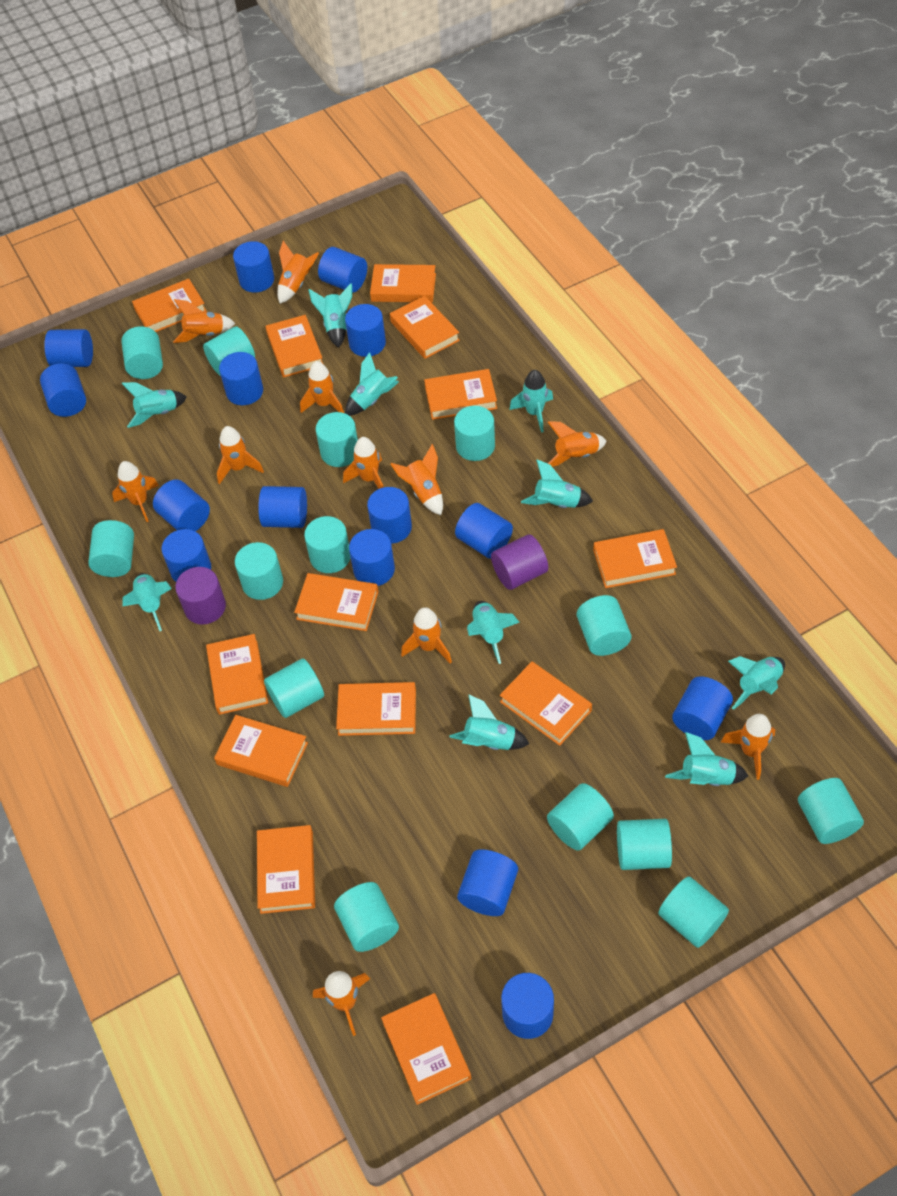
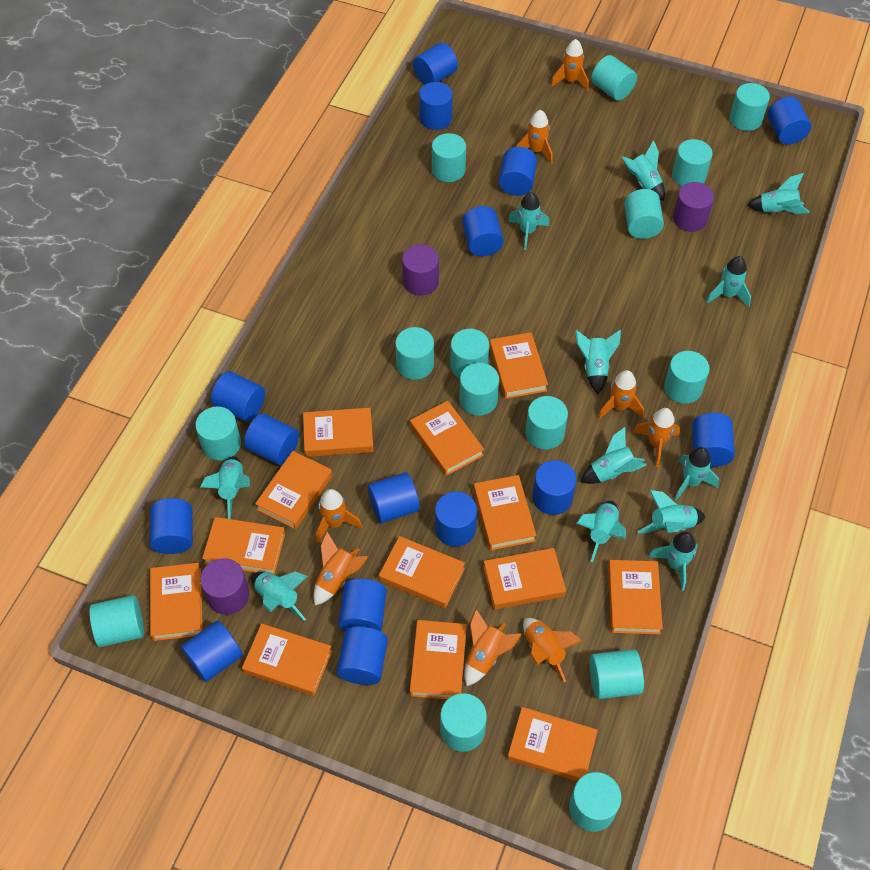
orange rocket: [112,461,159,522] [173,299,235,343] [217,426,264,484] [277,241,319,304] [300,361,344,413] [313,971,370,1036] [343,437,384,489] [391,444,443,515] [401,607,452,664] [548,421,607,467] [721,714,776,780] = 11 -> [313,532,368,606] [316,489,362,543] [464,609,522,687] [516,110,553,164] [523,618,582,683] [551,39,589,91] [598,370,644,419] [633,408,680,467] = 8
purple cylinder: [175,567,226,625] [491,534,548,590] = 2 -> [200,558,249,615] [402,245,439,296] [673,182,714,232] = 3
turquoise cylinder: [88,520,134,577] [121,326,163,379] [203,326,255,376] [235,542,283,600] [264,658,324,718] [304,516,351,573] [316,412,358,467] [334,882,399,952] [454,406,495,461] [547,783,614,851] [577,595,632,656] [617,819,672,870] [658,876,729,948] [798,778,864,844] = 14 -> [89,595,144,647] [195,407,241,460] [395,327,434,380] [432,133,466,182] [440,693,487,752] [450,329,489,379] [459,363,499,416] [525,396,568,450] [569,772,622,832] [589,649,644,699] [591,55,637,101] [624,189,664,239] [664,351,710,404] [672,139,713,186] [729,83,770,131] = 15
turquoise rocket: [121,382,187,428] [122,573,172,631] [308,284,352,348] [345,352,399,416] [449,694,529,750] [467,601,520,664] [509,370,553,433] [521,460,593,508] [665,732,748,786] [728,656,785,710] = 10 -> [200,456,250,519] [251,571,308,621] [508,192,549,250] [575,330,621,394] [577,501,626,562] [580,427,646,484] [622,140,665,201] [637,490,705,534] [648,532,698,591] [674,447,719,501] [706,256,751,307] [747,173,809,214] = 12

